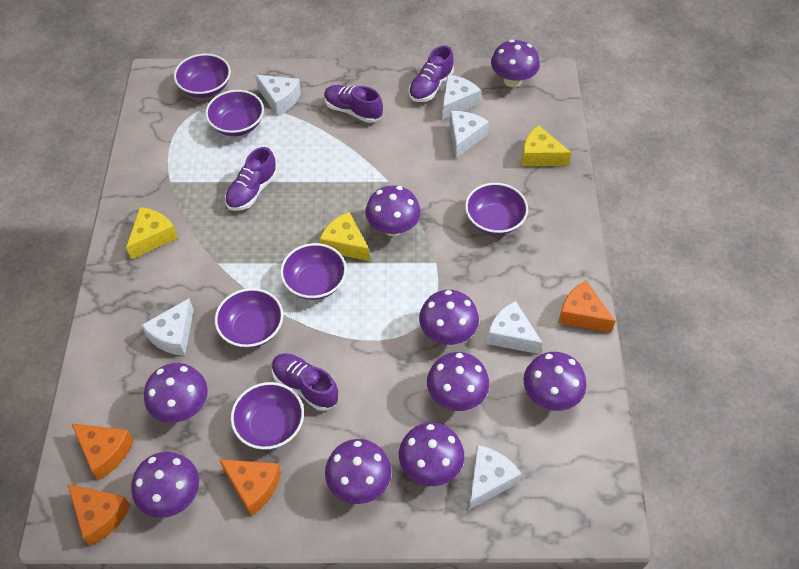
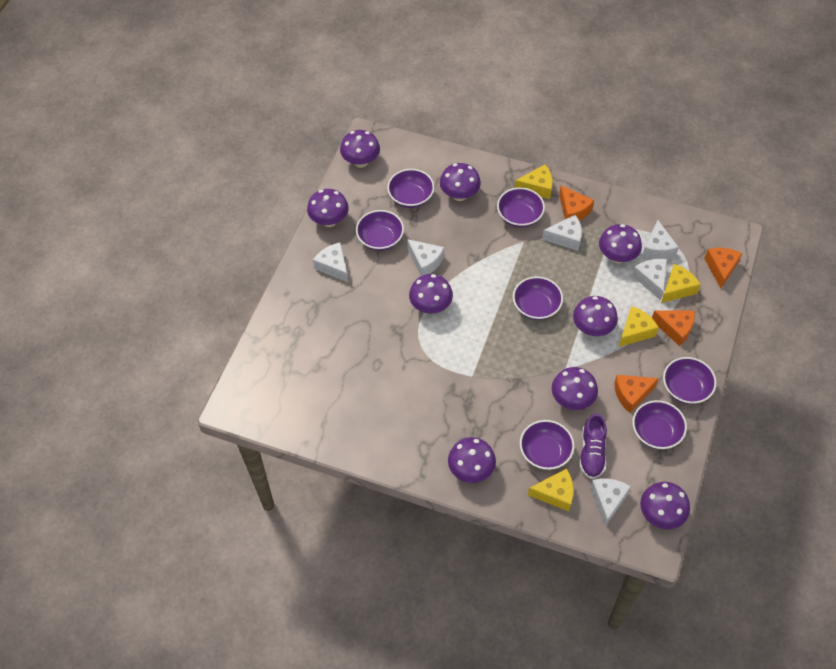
purple bowl: [174,54,231,98] [205,90,264,136] [215,288,283,348] [231,382,304,450] [280,243,347,300] [465,183,528,235] = 6 -> [356,210,404,251] [387,169,434,208] [497,187,545,228] [513,276,563,320] [520,420,574,470] [632,400,687,449] [663,357,717,404] = 7
purple shoe: [225,147,277,211] [272,353,339,411] [324,85,383,123] [408,45,454,102] = 4 -> [579,414,607,479] = 1
yellow cheese: [126,207,178,260] [320,212,370,261] [522,125,572,166] = 3 -> [515,164,552,199] [528,468,574,511] [619,306,659,347] [661,264,701,303] = 4

